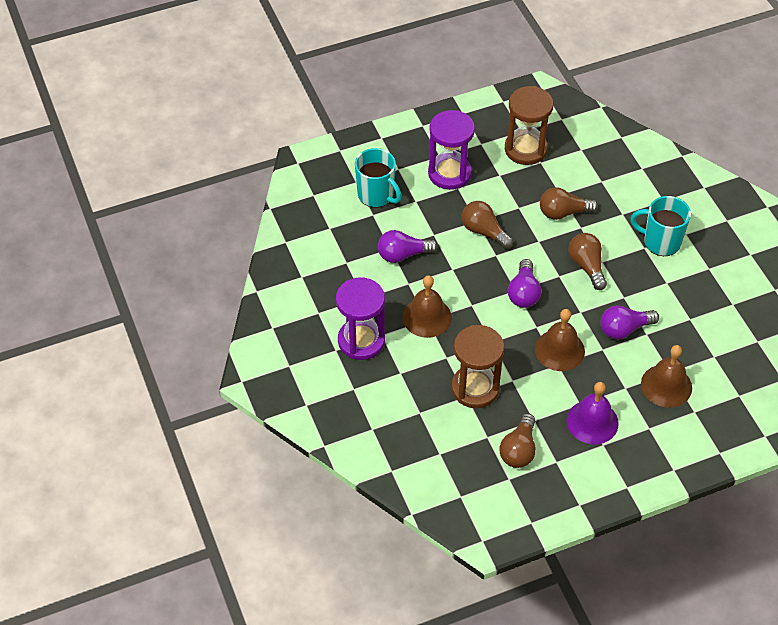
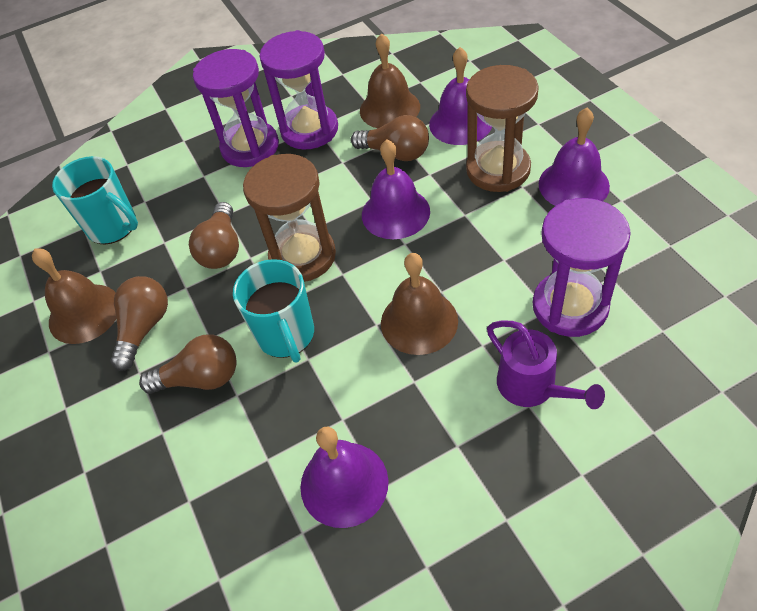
purple bell: [567,382,619,444] = 1 -> [300,427,388,528] [362,140,430,239] [429,47,492,145] [539,108,610,206] = 4
purple hourglass: [336,277,385,360] [428,110,475,190] = 2 -> [193,49,279,167] [260,30,338,150] [533,198,631,337] = 3
purple light bulb: [378,230,438,263] [508,259,541,308] [600,305,659,340] = 3 -> none = 0
purple watering can: none = 0 -> [487,321,605,409] = 1

